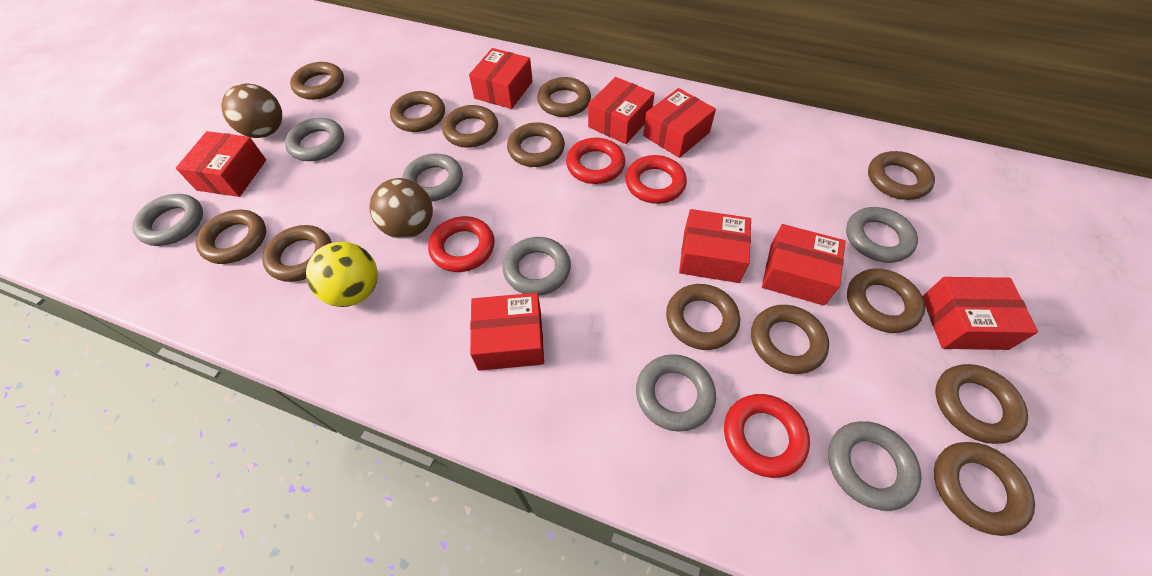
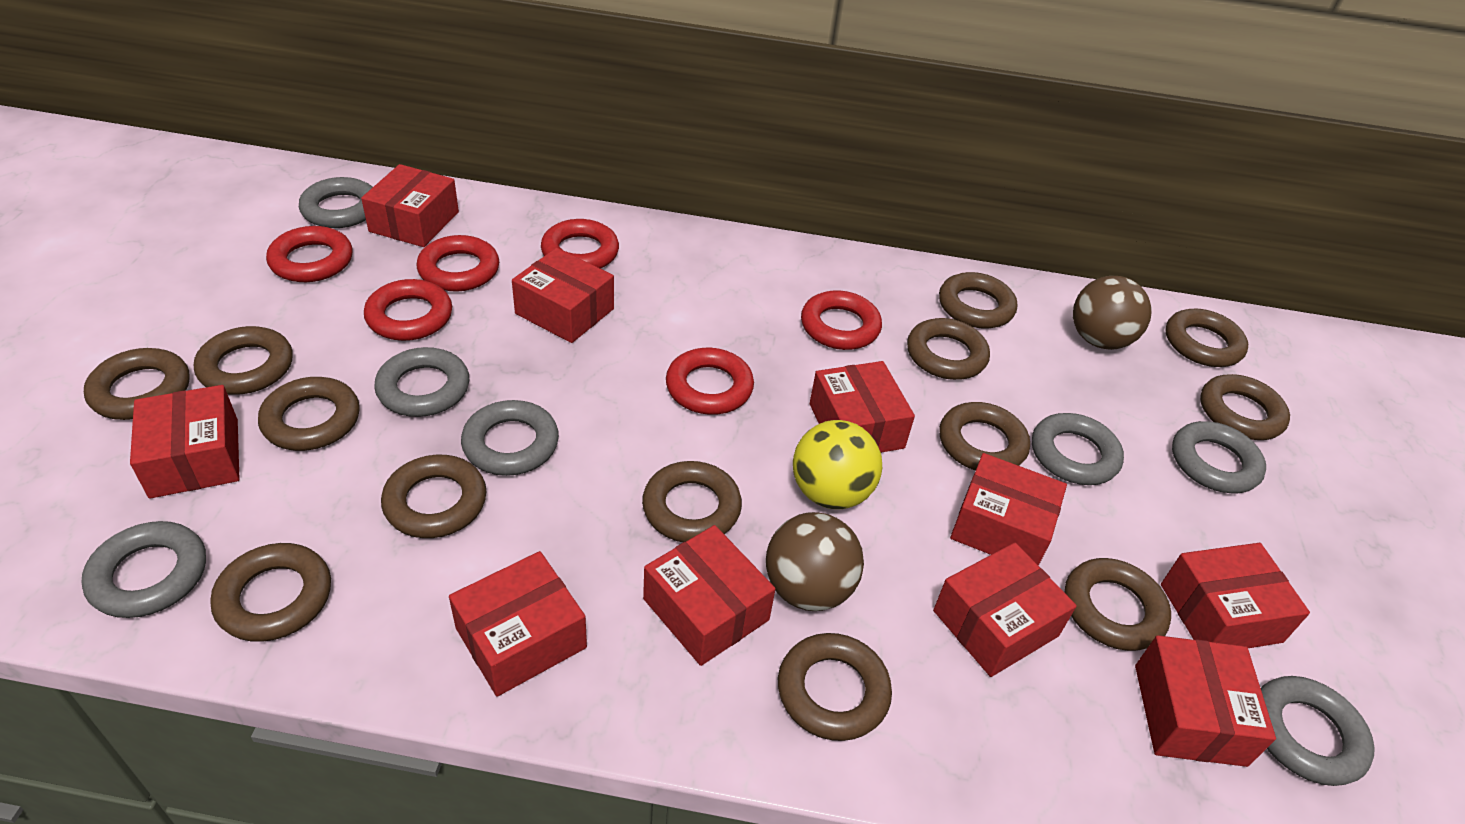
red box: [176,131,266,197] [469,48,533,109] [470,293,544,371] [588,77,655,144] [643,88,716,158] [679,209,751,283] [762,224,846,306] [923,277,1038,350] = 8 -> [130,385,239,499] [361,164,459,247] [449,551,587,697] [512,248,614,343] [643,525,775,666] [810,361,915,453] [933,543,1077,677] [950,453,1067,566] [1135,635,1276,767] [1161,543,1310,648] = 10
red ring: [428,216,495,272] [566,138,625,184] [625,155,687,204] [724,394,810,478] = 4 -> [266,226,353,282] [364,279,452,341] [417,235,499,292] [541,219,619,269] [666,348,754,415] [801,290,882,350] = 6

